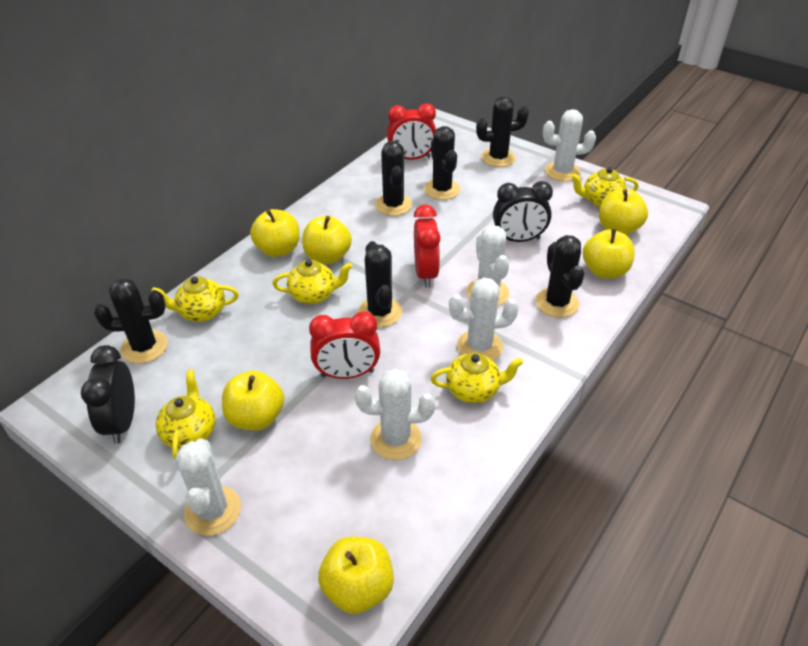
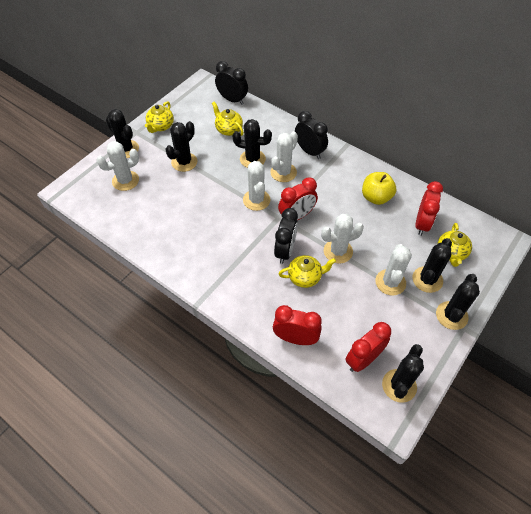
black clock: [81,345,135,444] [493,181,553,242] = 2 -> [215,61,248,105] [274,208,298,264] [295,111,328,159] = 3
red clock: [309,311,380,379] [387,103,436,160] [414,204,441,288] = 3 -> [273,305,322,345] [278,177,318,220] [346,322,391,372] [415,181,443,236] = 4
yellow apple: [222,371,284,431] [250,209,299,257] [302,216,352,264] [318,536,394,614] [583,228,635,279] [599,189,648,235] = 6 -> [362,172,396,205] = 1
yellow teapot: [151,276,239,322] [155,370,215,459] [272,259,352,304] [431,353,524,403] [571,167,639,207] = 5 -> [145,101,174,133] [212,102,244,136] [279,255,336,288] [438,223,472,267] = 4

